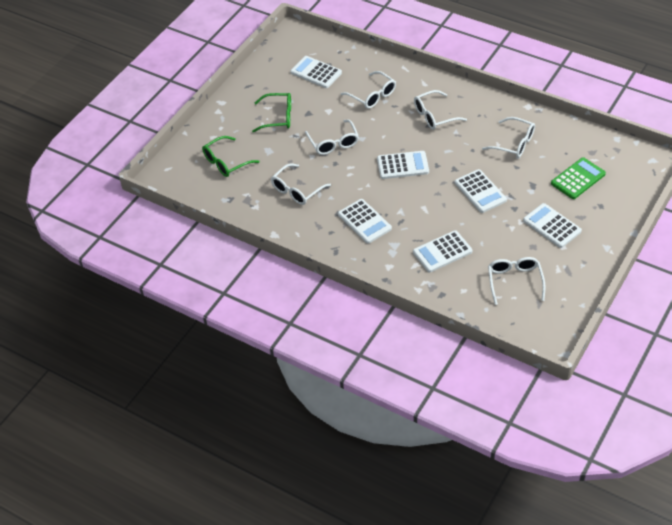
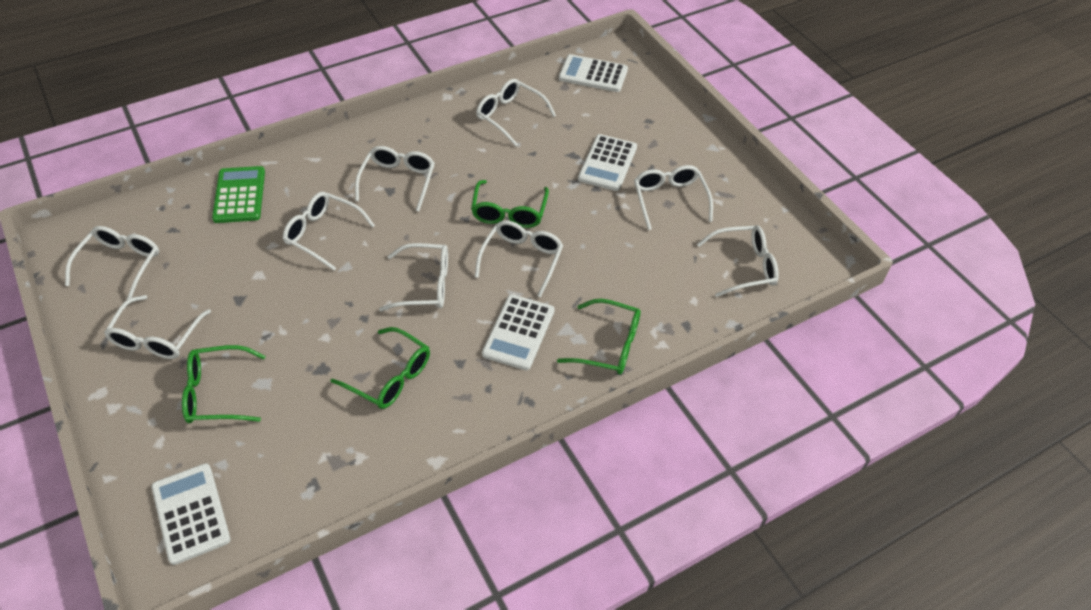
green glasses: [202,136,260,177] [252,93,291,133] = 2 -> [182,345,266,423] [330,327,430,409] [471,180,549,228] [557,299,641,375] = 4
white calculator: [290,56,342,88] [338,199,392,243] [377,151,429,179] [413,230,472,272] [455,169,507,213] [523,203,582,248] = 6 -> [151,463,231,565] [482,294,555,370] [559,54,628,92] [578,134,637,191] = 4
white glasses: [271,163,331,205] [305,120,359,155] [341,71,396,109] [414,90,467,129] [482,117,535,158] [488,257,546,305] = 6 -> [65,226,159,300] [104,295,211,359] [283,192,375,270] [355,146,435,211] [379,243,448,311] [475,221,563,298] [476,79,556,146] [634,165,713,230] [697,225,779,297] = 9

